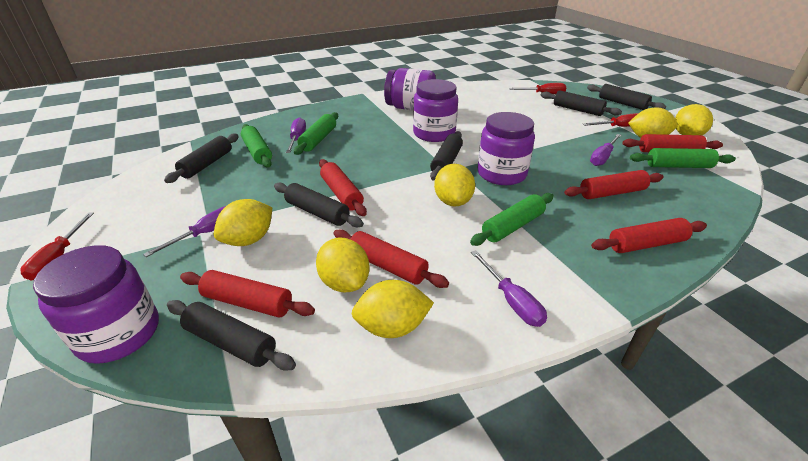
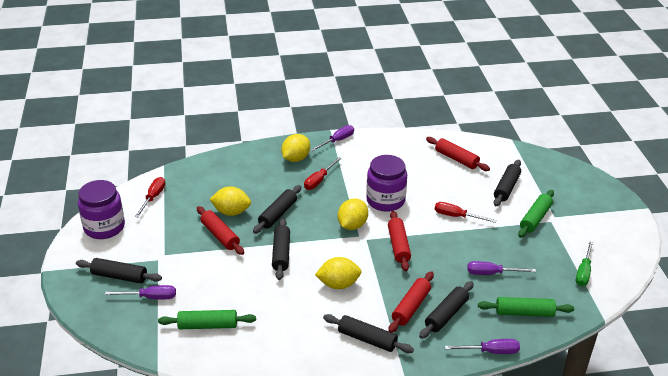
green rolling pin: [241,124,272,167] [294,112,338,155] [470,193,554,246] [630,148,736,168] = 4 -> [158,310,256,329] [478,297,574,317] [518,190,554,238] = 3
green screwdriver: none = 0 -> [576,241,594,286] = 1
purple jar: [33,245,159,364] [384,68,436,110] [413,79,458,142] [478,112,535,185] = 4 -> [78,180,125,239] [366,155,407,212] = 2
red rolling pin: [180,270,315,318] [319,159,367,216] [333,229,449,288] [564,170,664,199] [591,218,707,253] [622,134,723,152] = 6 -> [197,206,244,255] [388,211,411,271] [388,271,434,333] [426,137,490,171] = 4
yellow lemon: [214,199,272,246] [316,238,370,292] [352,280,434,338] [434,164,475,207] [628,107,678,138] [675,104,713,135] = 6 -> [209,187,251,216] [281,134,310,162] [315,257,362,289] [338,199,368,230] = 4

